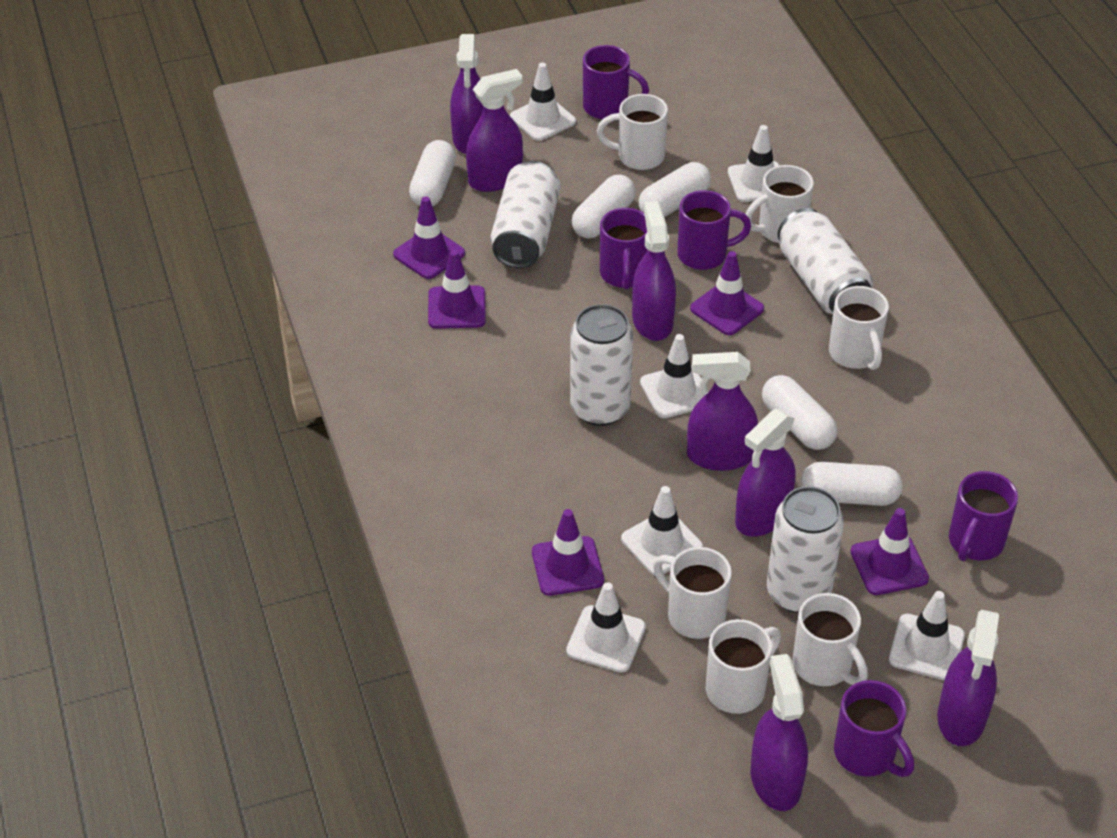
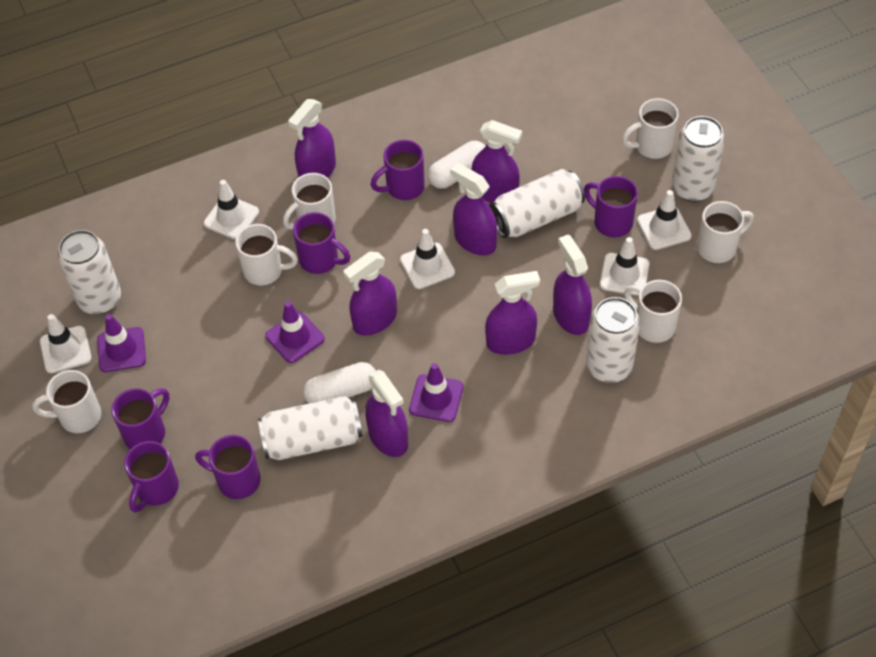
purple mug: [583,45,649,119] [600,208,647,290] [677,190,751,270] [834,680,914,777] [949,471,1018,561] = 5 -> [112,388,169,449] [124,441,179,513] [195,435,260,499] [293,212,350,274] [371,140,425,200] [584,176,638,237] = 6
purple traffic cone: [393,196,465,279] [428,250,486,329] [532,509,604,596] [690,251,764,335] [850,508,929,595] = 5 -> [97,314,146,372] [265,301,325,363] [409,363,463,422] = 3
white can: [491,161,560,269] [570,304,633,426] [767,486,844,613] [777,208,873,314] = 4 -> [58,230,121,314] [258,396,363,460] [489,169,585,238] [586,297,640,383] [672,116,725,202] = 5
white capsule: [409,140,456,207] [572,175,636,238] [639,162,711,217] [762,375,837,450] [801,462,903,506] = 5 -> [303,362,376,403] [428,141,486,189] = 2
white traffic cone: [510,63,576,141] [566,582,646,673] [621,486,703,575] [640,334,709,418] [728,125,779,202] [889,591,965,680] = 6 -> [40,314,92,374] [204,180,259,240] [400,229,455,289] [600,237,650,296] [637,190,692,250] = 5

